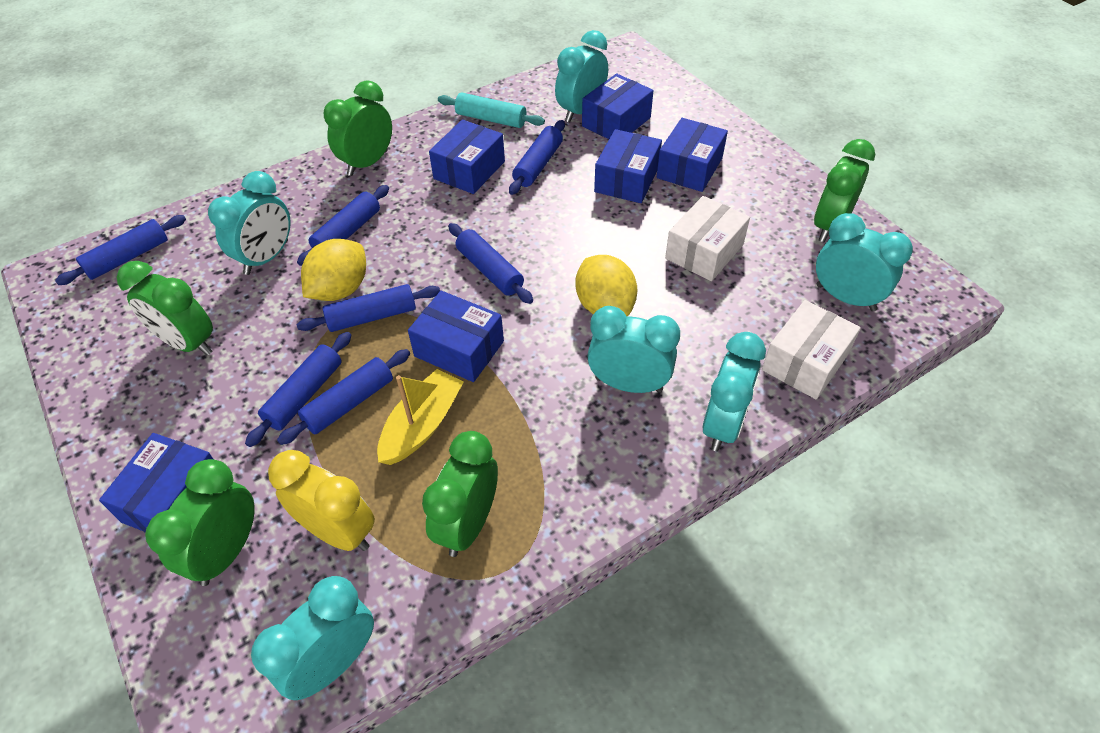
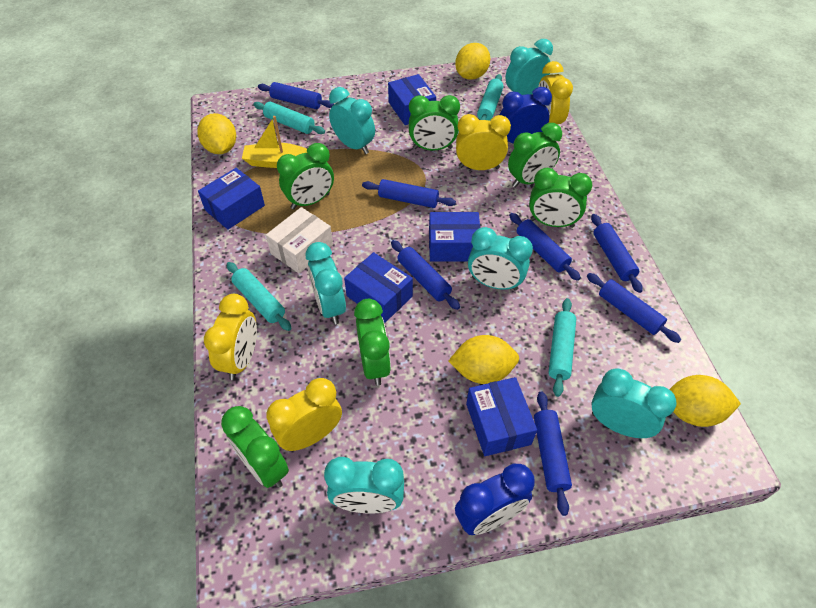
blue box: [99,433,213,533] [408,291,504,382] [429,120,505,194] [582,73,653,139] [594,129,662,203] [657,118,728,192] = 6 -> [198,168,265,230] [344,252,413,323] [388,74,436,125] [429,212,481,262] [466,377,537,456] = 5
blue clock: none = 0 -> [455,464,535,535] [500,87,552,144] = 2
green clock: [117,261,213,355] [145,459,255,586] [324,80,392,176] [422,431,498,557] [814,139,875,242] = 5 -> [221,406,289,488] [277,143,334,209] [354,299,391,386] [409,95,460,151] [508,123,562,188] [529,168,592,228] = 6
turquoise rolling pin: [438,92,545,128] = 1 -> [227,262,292,331] [253,102,325,134] [477,74,503,121] [548,298,576,397] = 4
white box: [665,196,750,281] [762,300,861,399] = 2 -> [266,207,333,273] = 1
yellow clock: [268,450,375,551] = 1 -> [204,294,257,380] [266,378,342,451] [456,114,511,170] [538,61,573,124] = 4
yellow lemon: [301,239,366,301] [575,255,637,316] = 2 -> [197,113,236,154] [448,335,519,384] [455,43,490,80] [669,375,741,427] = 4

